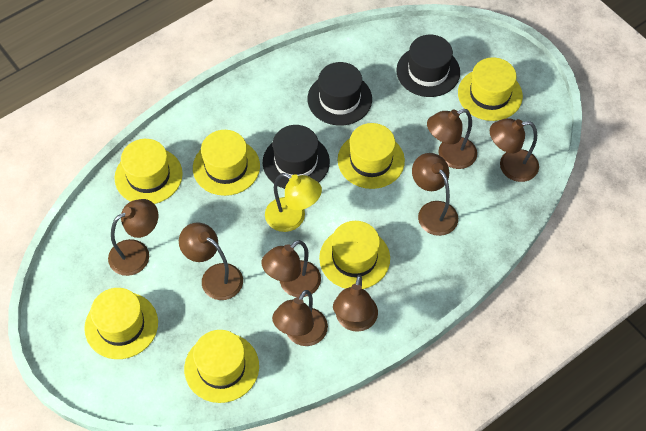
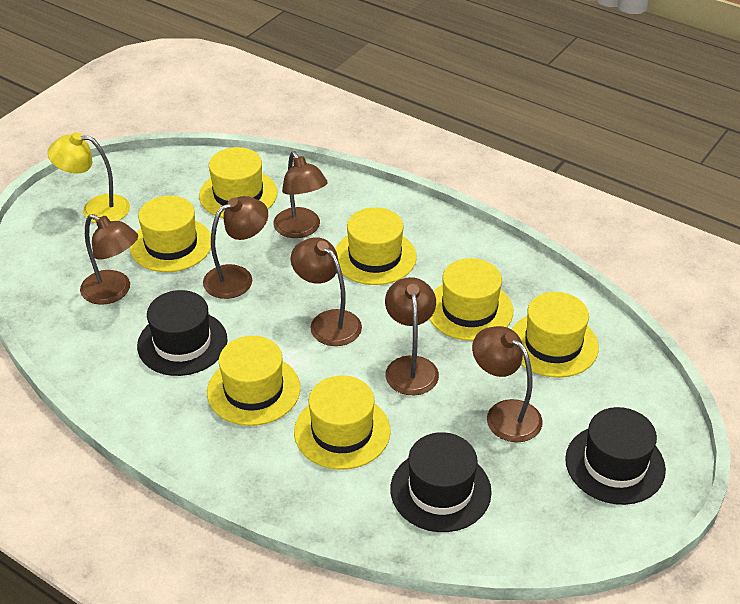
brown lamp: [108,199,158,276] [179,223,243,300] [261,240,321,297] [272,290,328,346] [333,275,378,332] [412,153,458,236] [427,109,477,169] [490,118,539,182] = 8 -> [80,214,138,305] [203,196,268,299] [273,151,328,238] [291,237,362,346] [385,277,439,395] [472,326,543,442] = 6

